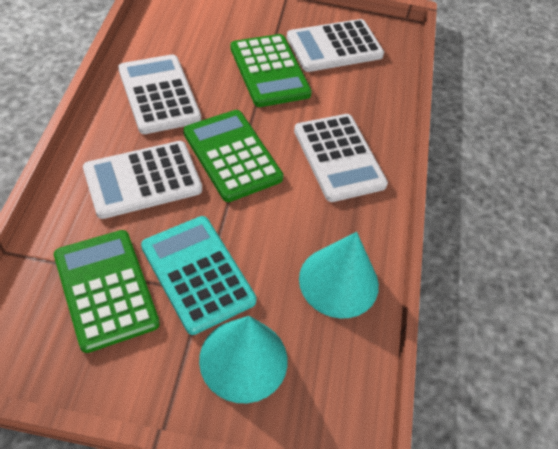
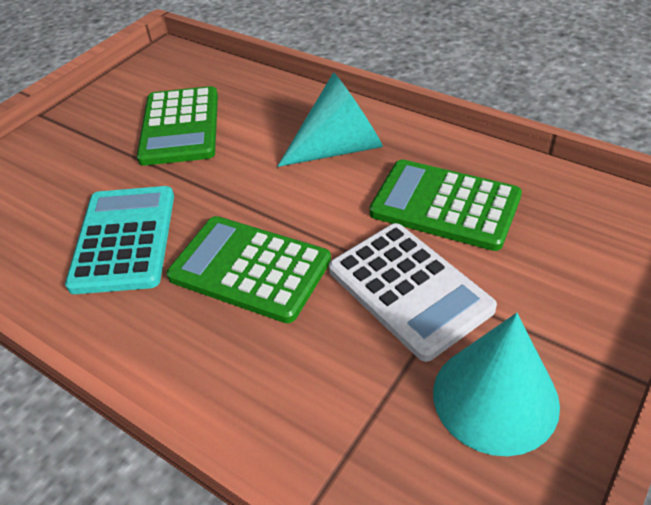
white calculator: [83,141,202,219] [118,54,201,134] [287,19,384,72] [294,114,388,202] = 4 -> [329,223,497,362] = 1

